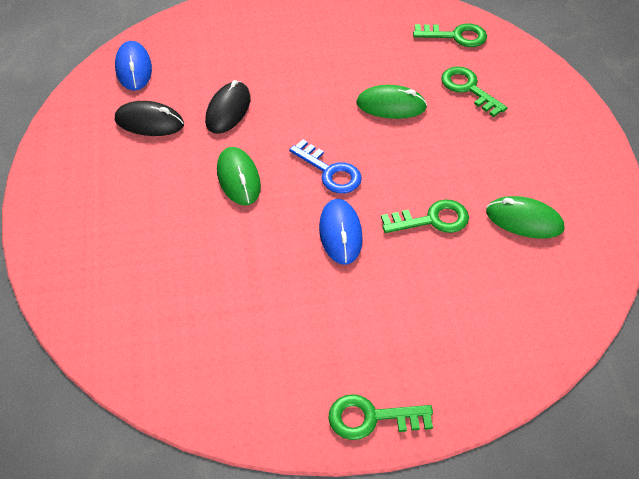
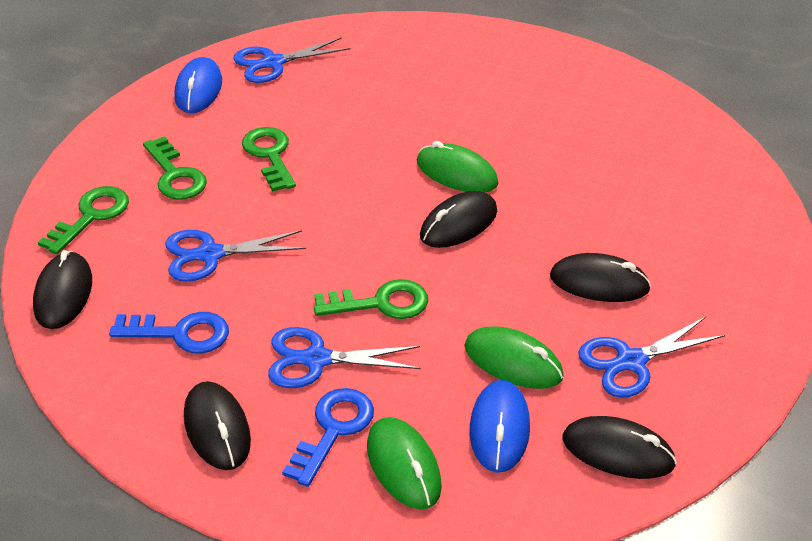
black mouse: [115,101,184,136] [205,80,251,134] = 2 -> [33,250,92,329] [184,381,251,470] [420,191,497,248] [550,253,651,302] [563,416,677,479] = 5
blue key: [289,139,362,194] = 1 -> [109,312,229,353] [282,388,374,487] = 2
blue scissors: none = 0 -> [165,230,306,282] [233,38,351,83] [268,327,420,388] [578,317,725,398] = 4

